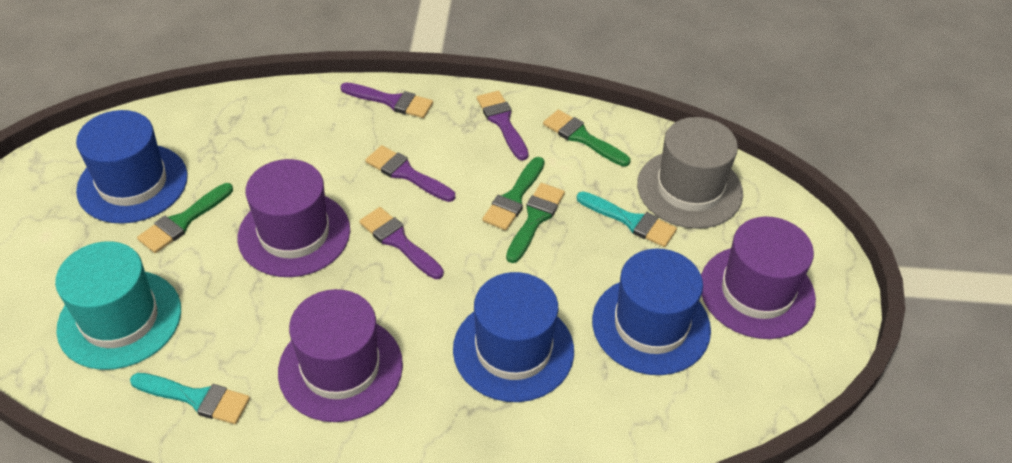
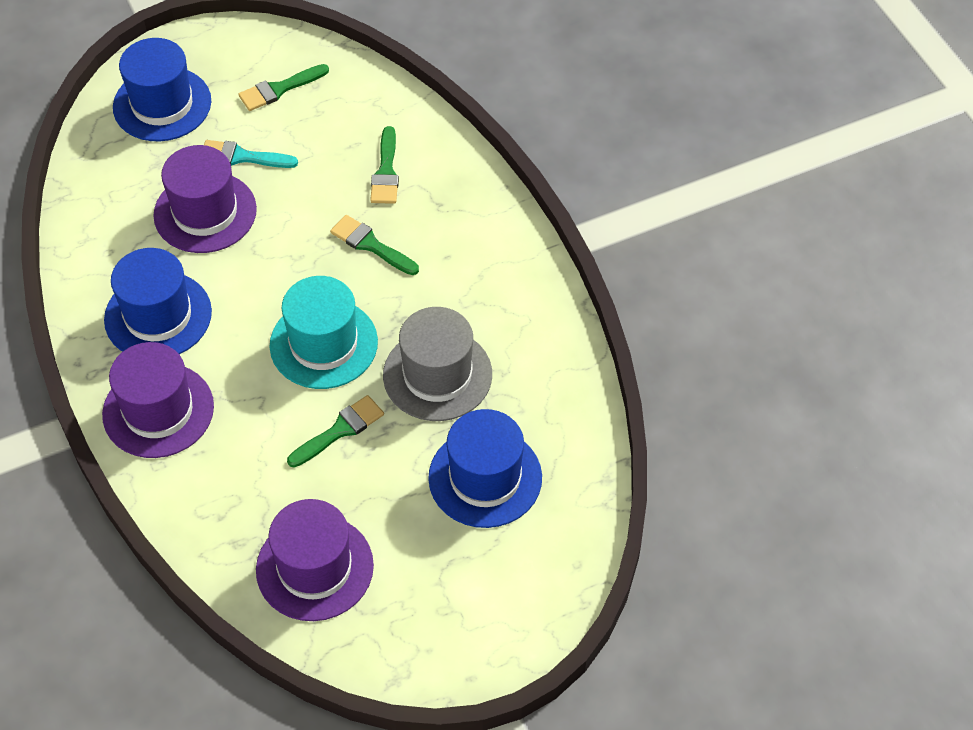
purple brush: [340,83,433,118] [359,207,444,279] [365,145,455,202] [477,91,529,161] = 4 -> none = 0
turquoise brush: [130,373,250,424] [577,192,677,247] = 2 -> [204,140,298,168] = 1

